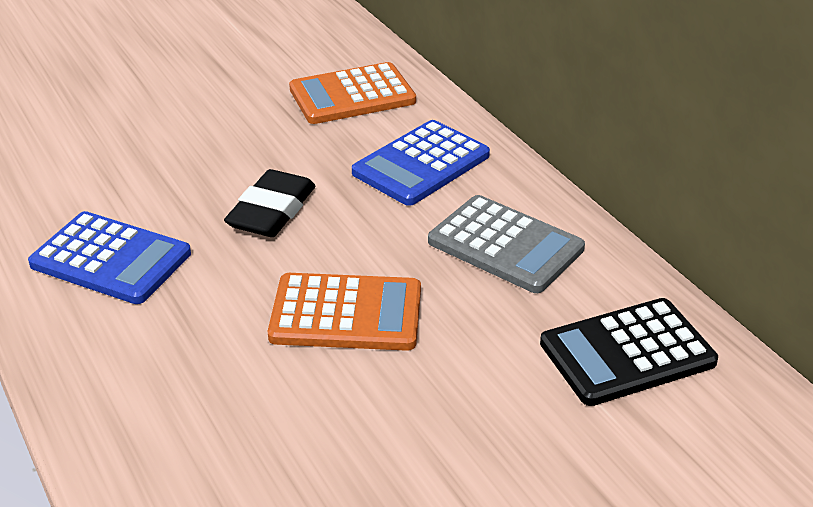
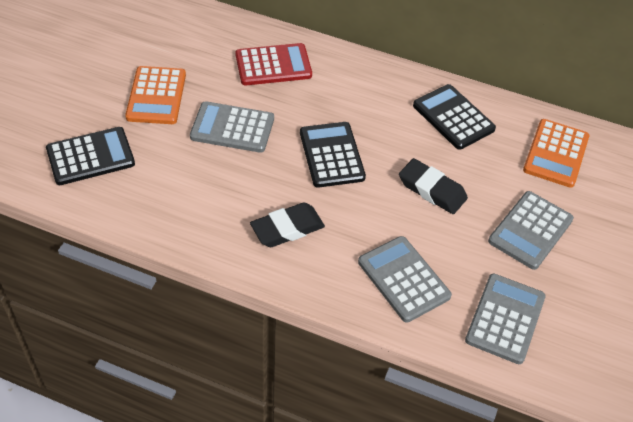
black calculator: [540,298,718,406] = 1 -> [46,127,135,185] [300,122,366,188] [413,84,496,150] = 3
black eraser: [224,169,315,237] = 1 -> [250,203,325,247] [399,158,468,214] = 2
blue calculator: [28,211,191,304] [352,120,490,206] = 2 -> none = 0
grey calculator: [428,195,585,293] = 1 -> [190,101,274,153] [358,236,452,323] [465,274,546,364] [488,191,574,270] = 4
red calculator: none = 0 -> [235,43,312,85] = 1

